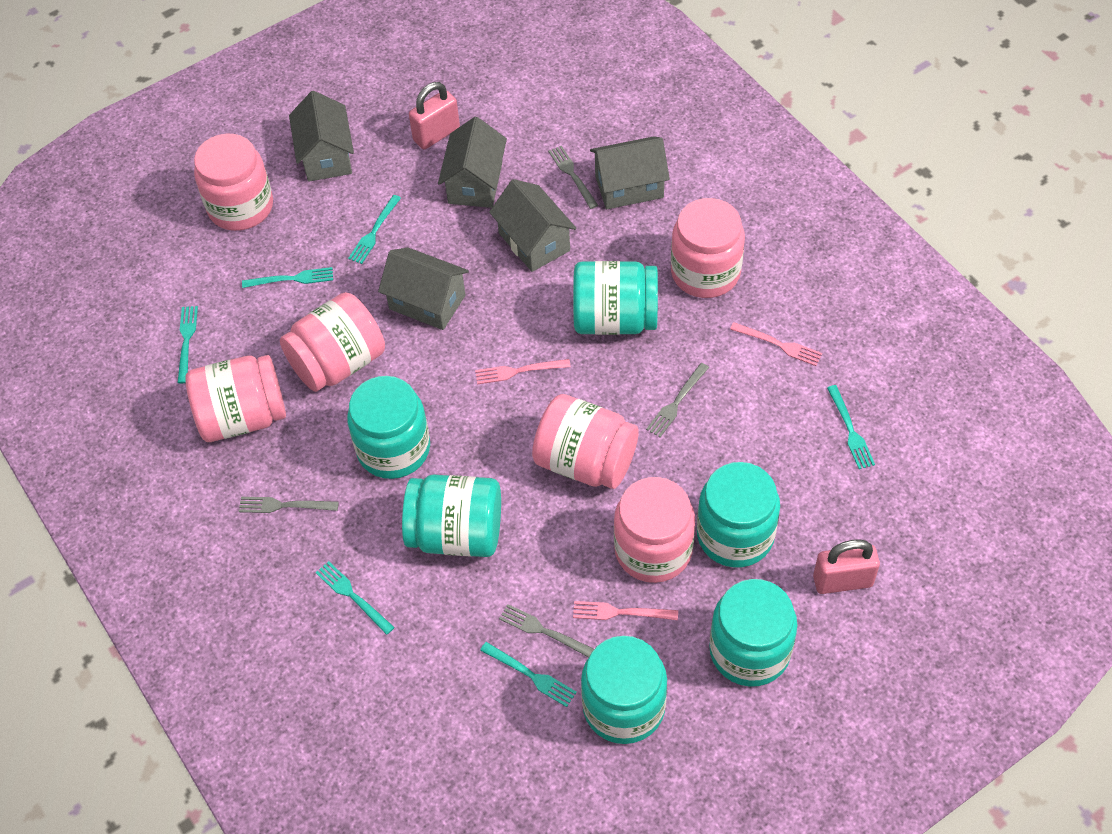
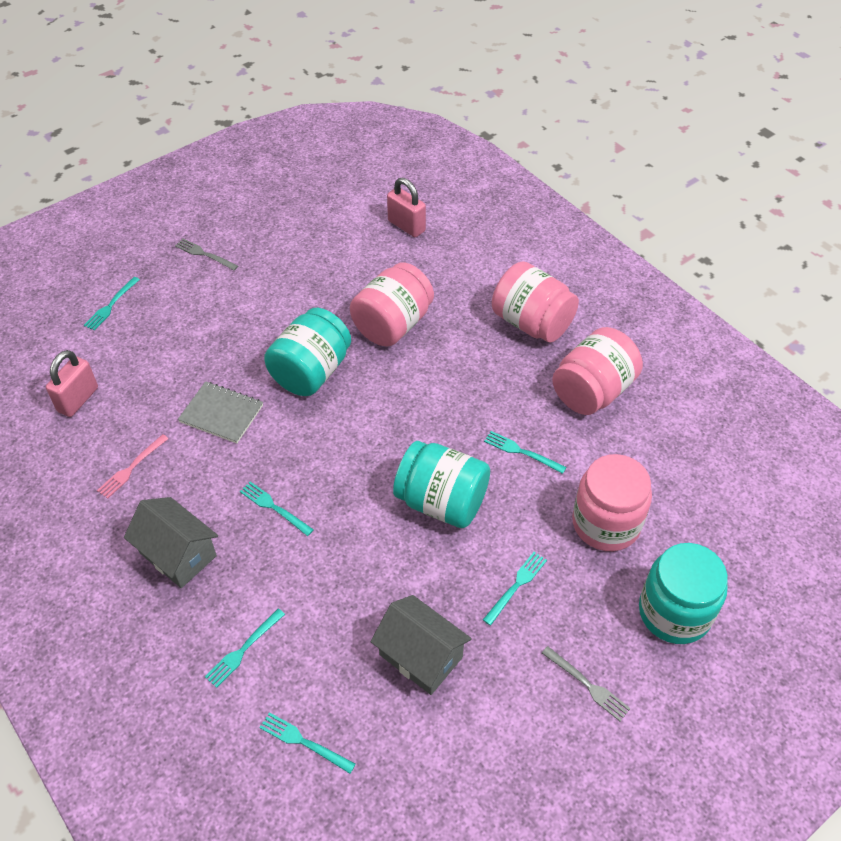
grey fork: [239,497,339,513] [499,604,594,658] [548,146,598,209] [646,363,709,437] = 4 -> [175,239,238,271] [542,646,631,721] = 2
grey house: [289,91,354,182] [378,247,469,330] [438,117,507,208] [489,179,577,272] [590,136,670,209] = 5 -> [124,497,218,588] [370,595,472,695] = 2
grey notebook: none = 0 -> [178,381,263,443] = 1
pink fork: [475,359,571,384] [573,601,678,620] [730,322,822,366] = 3 -> [97,434,169,499] = 1
pink jar: [185,355,286,442] [194,134,273,231] [280,292,385,392] [532,394,639,489] [614,477,695,583] [671,198,745,298] = 6 -> [350,262,434,347] [492,261,579,343] [552,327,643,415] [572,454,652,551] = 4
turquoise jar: [347,376,430,479] [402,475,501,557] [573,261,658,335] [581,636,667,744] [697,462,780,567] [709,579,797,687] = 6 -> [264,308,351,396] [393,441,490,528] [639,543,728,644] = 3

